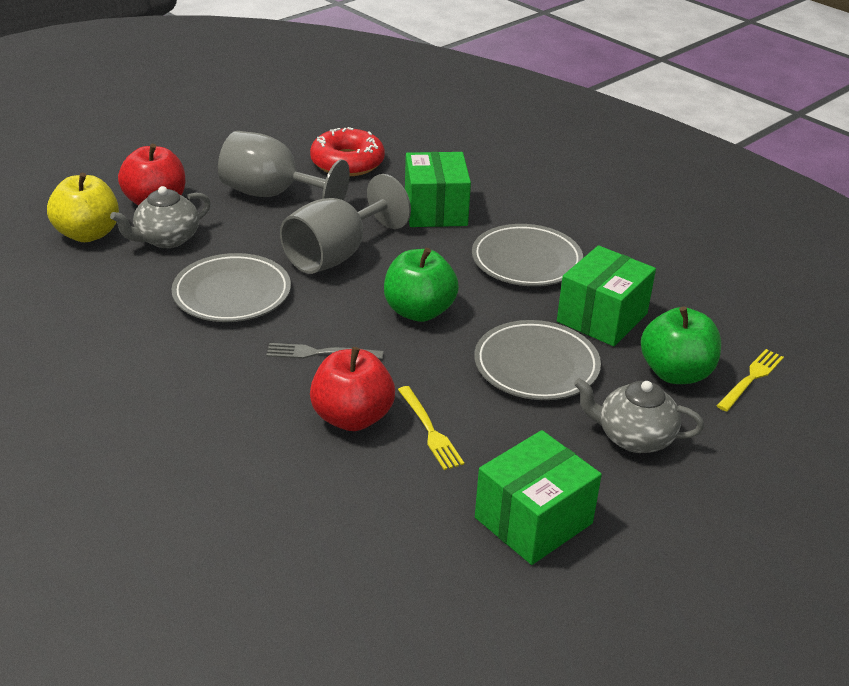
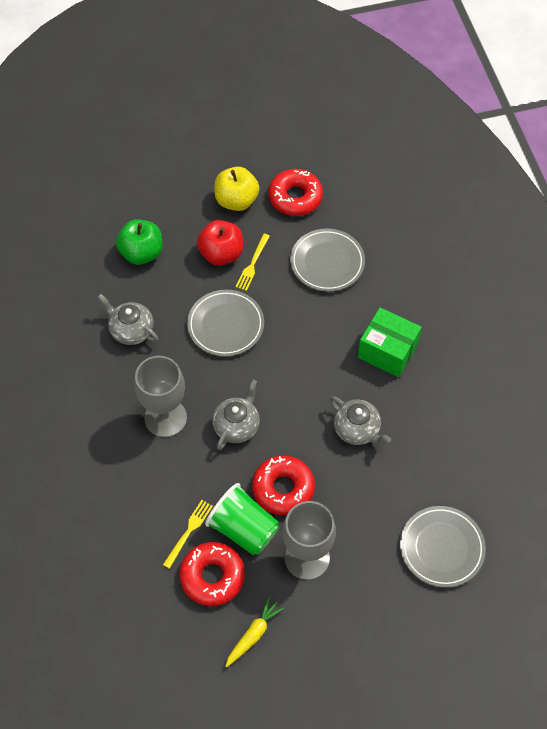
green apple: [384,248,459,322] [641,306,721,384] = 2 -> [116,219,162,265] = 1
green box: [405,152,471,227] [475,430,602,565] [557,245,656,346] = 3 -> [358,307,422,377] = 1
green cup: none = 0 -> [205,483,279,556] = 1
grey fork: [266,343,383,359] = 1 -> none = 0
grey teapot: [110,186,211,248] [574,378,704,453] = 2 -> [98,294,159,345] [212,379,260,450] [330,396,391,446] = 3
red apple: [118,144,185,206] [310,347,395,431] = 2 -> [197,220,243,266] = 1
red donut: [310,127,385,176] = 1 -> [179,542,245,606] [252,455,315,515] [268,169,323,216] = 3
yellow carrot: none = 0 -> [225,596,284,668] = 1

